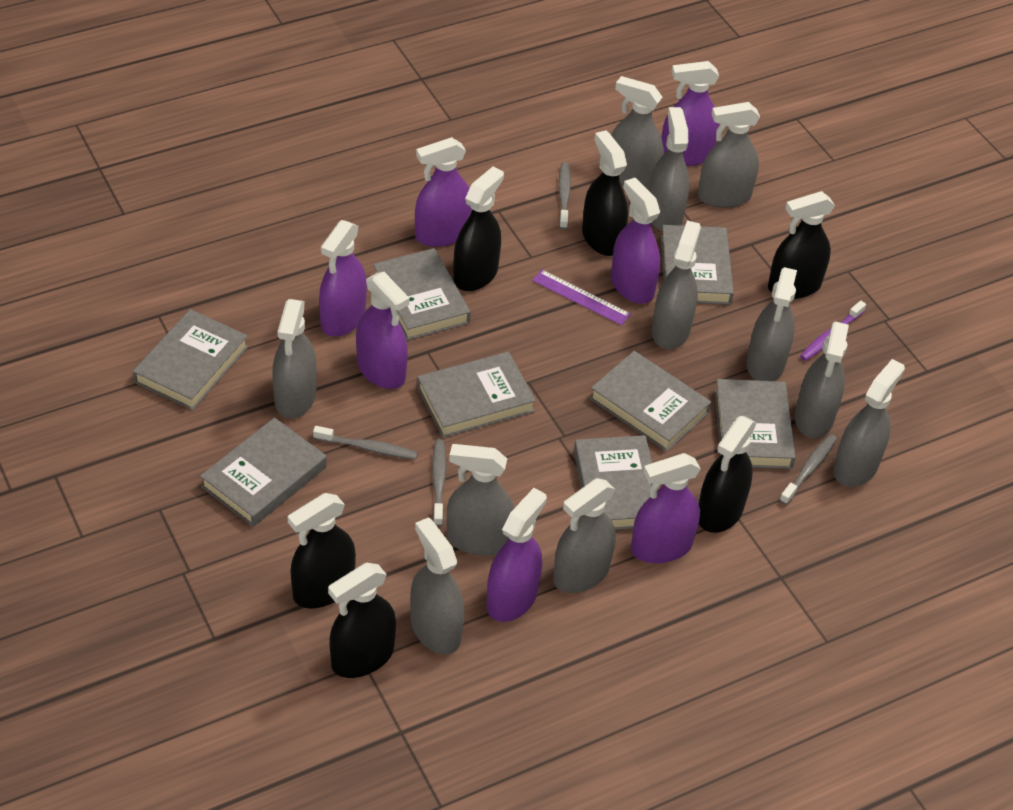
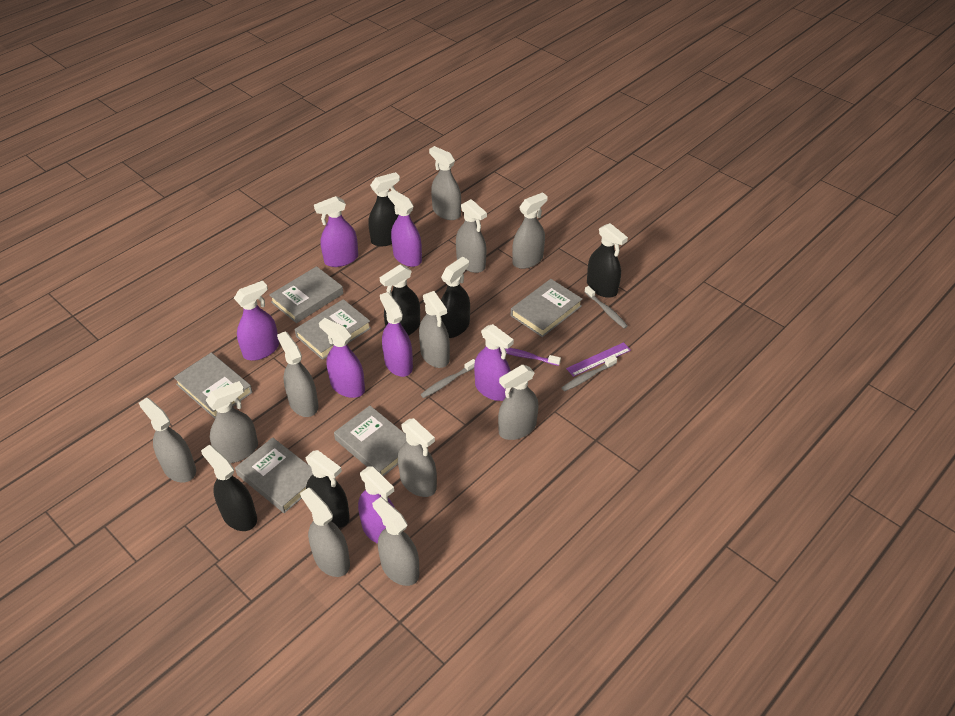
grey book: [133,309,248,410] [200,417,327,527] [373,248,471,340] [417,352,536,438] [574,435,658,530] [589,351,711,452] [661,225,734,305] [714,379,796,469] = 8 -> [174,353,253,418] [235,437,313,513] [269,266,344,323] [295,299,371,360] [334,406,407,476] [511,279,583,337] = 6
grey toothbrush: [313,426,418,460] [432,439,446,527] [559,162,571,230] [780,434,837,505] = 4 -> [421,359,475,398] [561,356,617,392] [585,286,628,329] = 3

